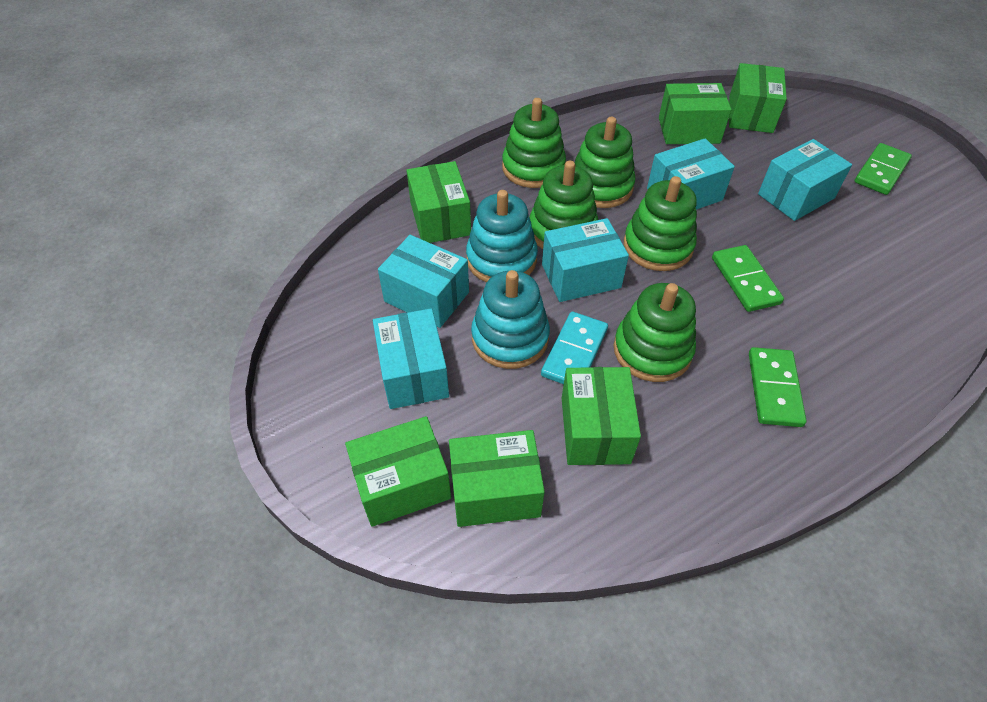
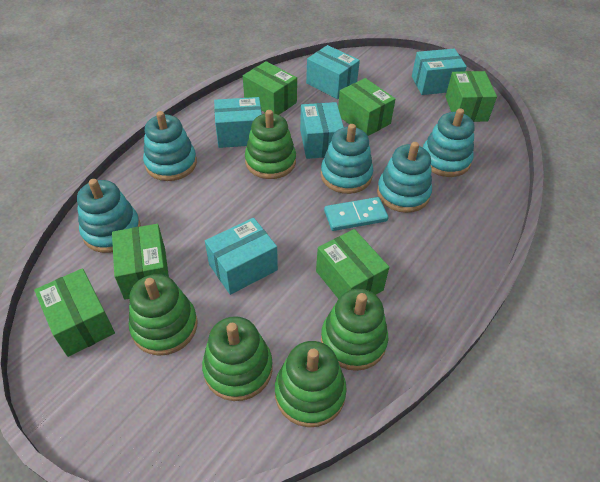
green domino: [712,245,784,312] [749,347,806,427] [855,143,912,195] = 3 -> none = 0
turquoise stacking toy: [466,190,538,282] [471,270,550,369] = 2 -> [77,179,141,253] [143,111,197,181] [321,124,373,194] [377,142,432,213] [423,108,475,177] = 5

